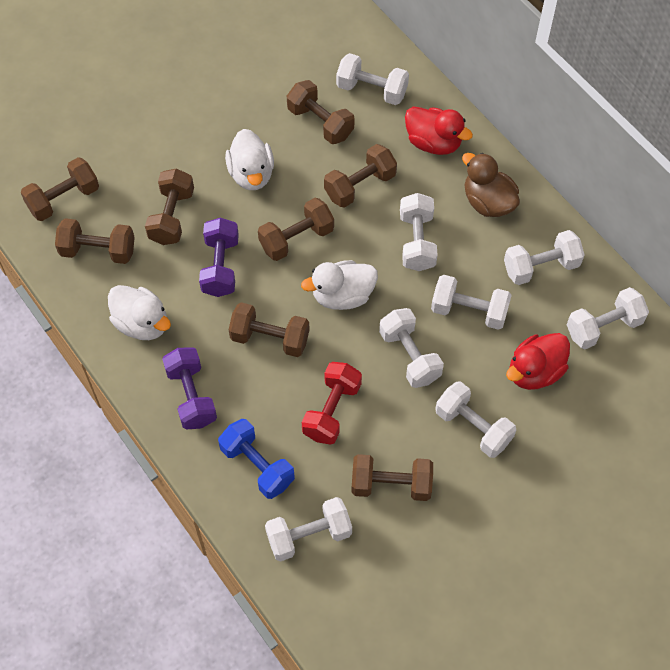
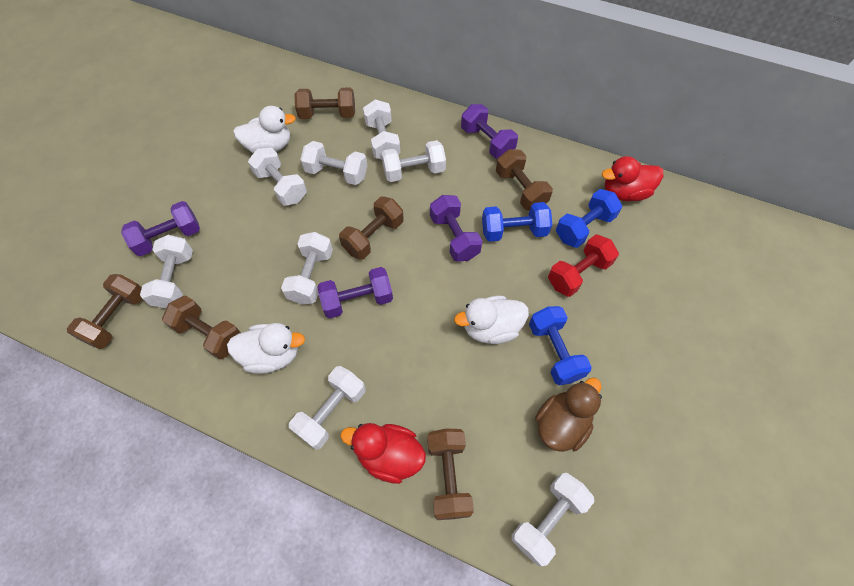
blue dumbbell: [218,419,295,499] = 1 -> [482,202,552,242] [529,306,592,385] [556,189,622,248] = 3
brown dumbbell: [21,157,99,221] [55,218,135,264] [145,168,194,245] [228,302,310,357] [258,198,334,261] [287,80,354,144] [324,144,397,208] [351,454,433,501] = 8 -> [67,274,142,349] [162,295,241,360] [294,87,355,119] [339,196,404,259] [427,429,474,520] [496,149,553,210] = 6
purple dumbbell: [162,347,217,430] [199,218,239,297] = 2 -> [121,201,200,256] [317,267,393,318] [430,195,483,262] [461,104,518,159] = 4

